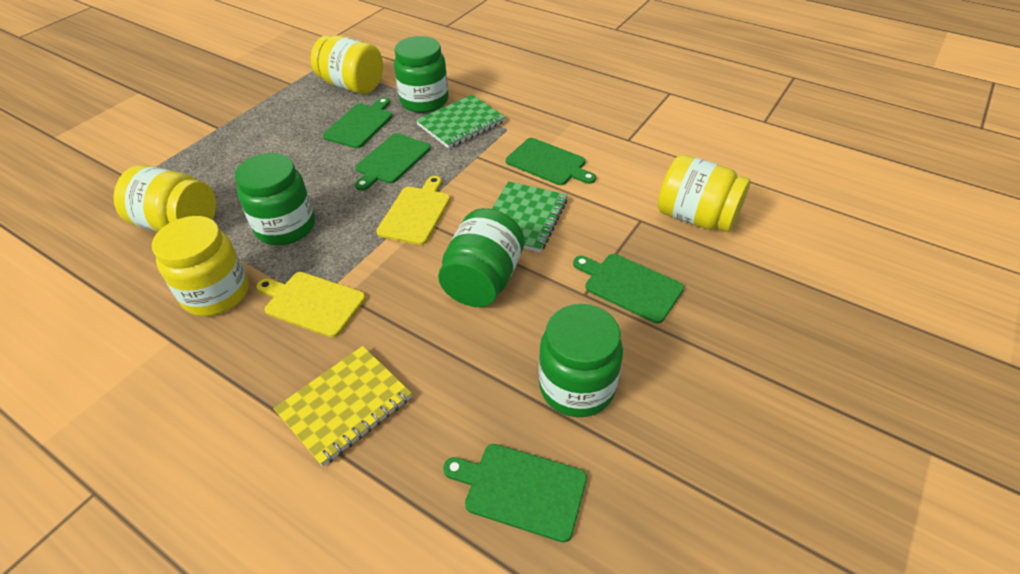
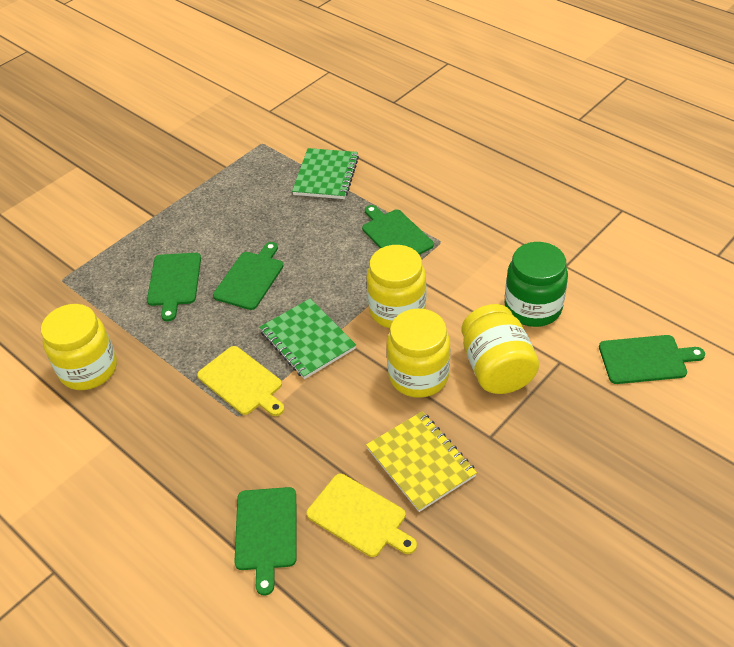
green jar: [235,153,315,245] [394,36,449,113] [438,208,524,307] [539,304,623,417] = 4 -> [505,242,568,327] = 1

